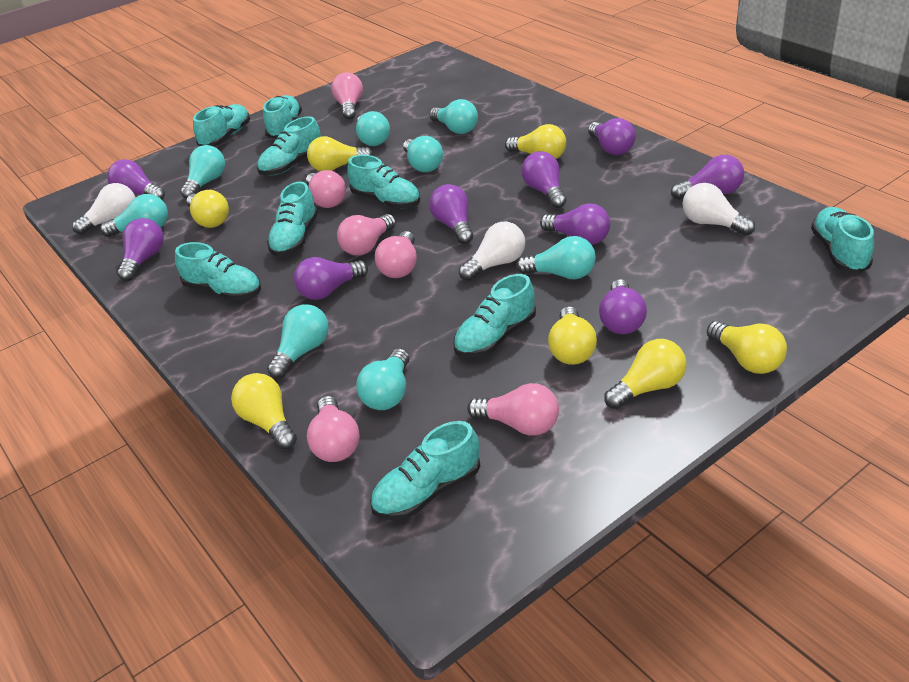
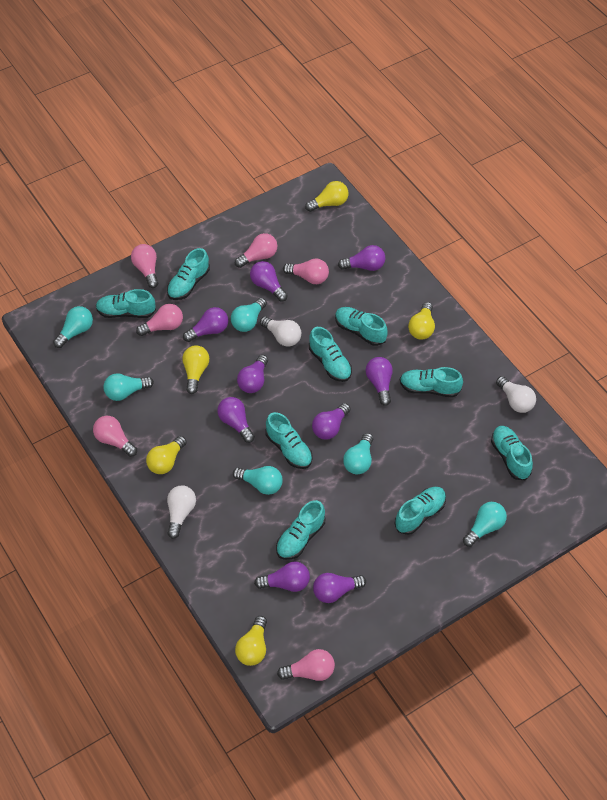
turquoise light bulb: [100,194,168,237] [181,145,225,199] [267,304,329,378] [356,111,390,146] [356,348,409,410] [403,136,443,172] [429,99,478,134] [516,236,596,279] = 8 -> [53,306,93,348] [103,373,154,401] [231,298,267,332] [233,466,283,495] [343,433,373,475] [463,502,507,547] = 6
yellow light bulb: [186,190,229,228] [231,373,297,450] [307,136,373,171] [505,124,566,159] [548,307,597,365] [604,339,687,409] [707,321,787,374] = 7 -> [146,436,187,474] [182,345,209,394] [235,616,267,666] [305,181,349,212] [408,302,435,339] = 5

